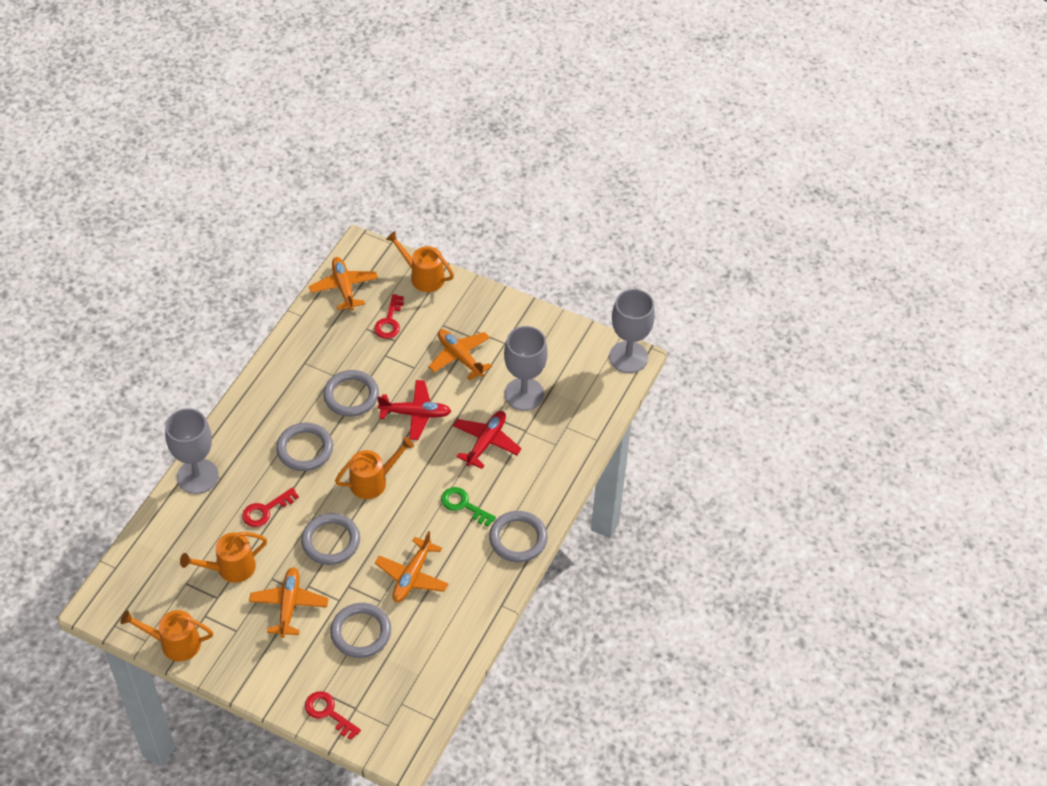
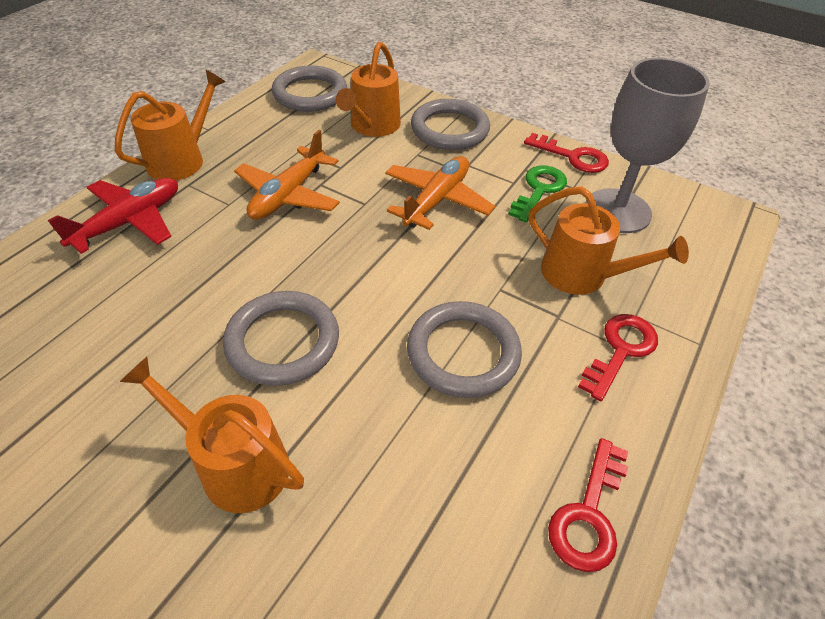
grey goblet: [165,408,219,494] [504,326,548,411] [609,289,655,373] = 3 -> [585,58,710,233] = 1
grey ring: [276,423,333,471] [301,513,360,565] [323,370,379,417] [330,603,391,658] [489,511,548,562] = 5 -> [223,291,339,386] [272,65,347,112] [407,301,522,398] [411,99,490,150] = 4
orange plane: [249,567,328,638] [309,257,378,311] [375,531,449,602] [428,329,492,381] = 4 -> [234,130,340,220] [385,156,495,230] = 2
red plane: [377,380,451,440] [453,411,522,469] = 2 -> [47,178,178,254] = 1

